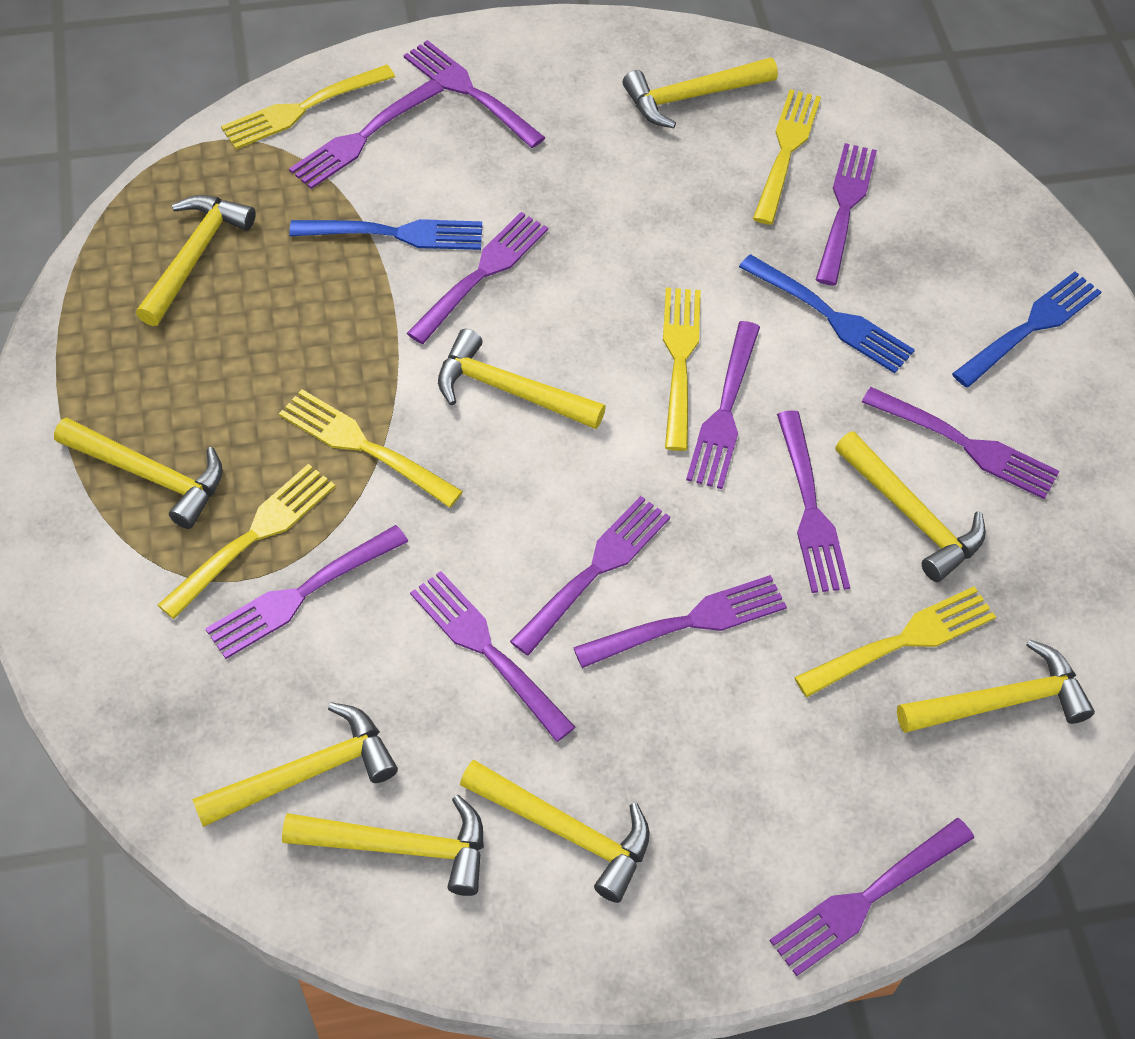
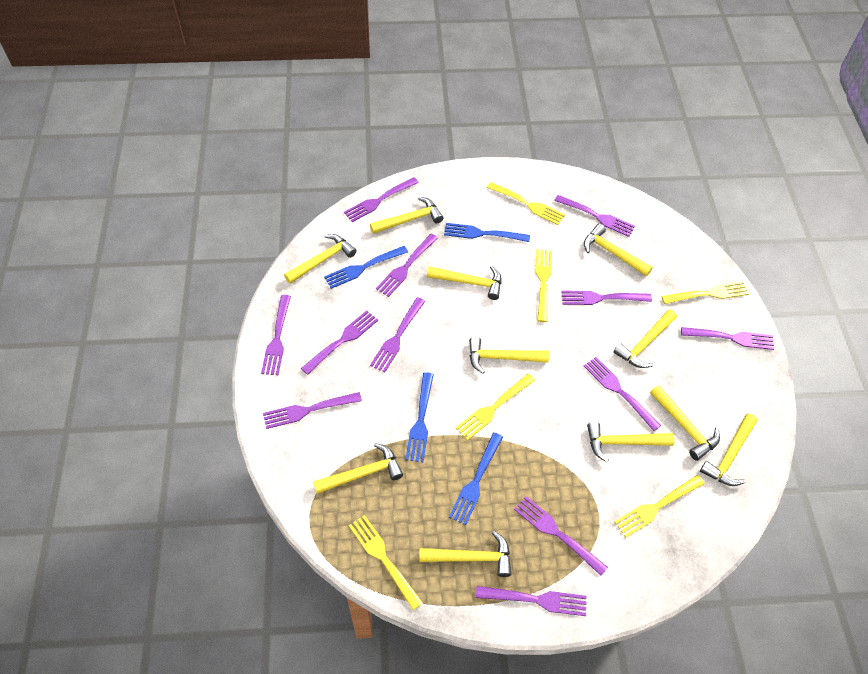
blue fork: [289,219,482,250] [739,254,915,373] [952,271,1101,388] = 3 -> [324,246,408,289] [405,372,434,462] [444,223,530,242] [449,432,503,525] = 4
yellow hammer: [54,417,223,529] [136,195,256,326] [192,702,398,827] [282,795,484,896] [438,329,606,429] [460,760,650,903] [623,57,778,128] [835,431,986,582] [897,639,1095,733] = 9 -> [284,234,357,284] [313,443,403,494] [370,197,443,234] [419,531,511,577] [427,266,501,300] [469,337,549,374] [584,224,653,276] [587,422,675,462] [613,309,677,368] [650,385,720,461] [700,414,757,486] = 11

